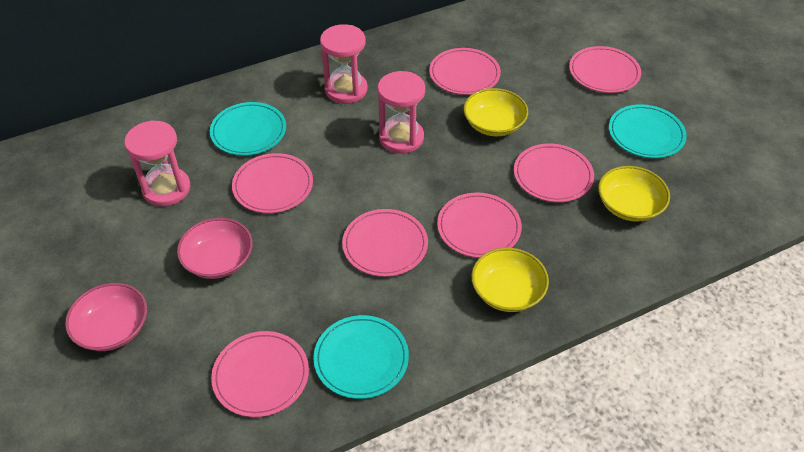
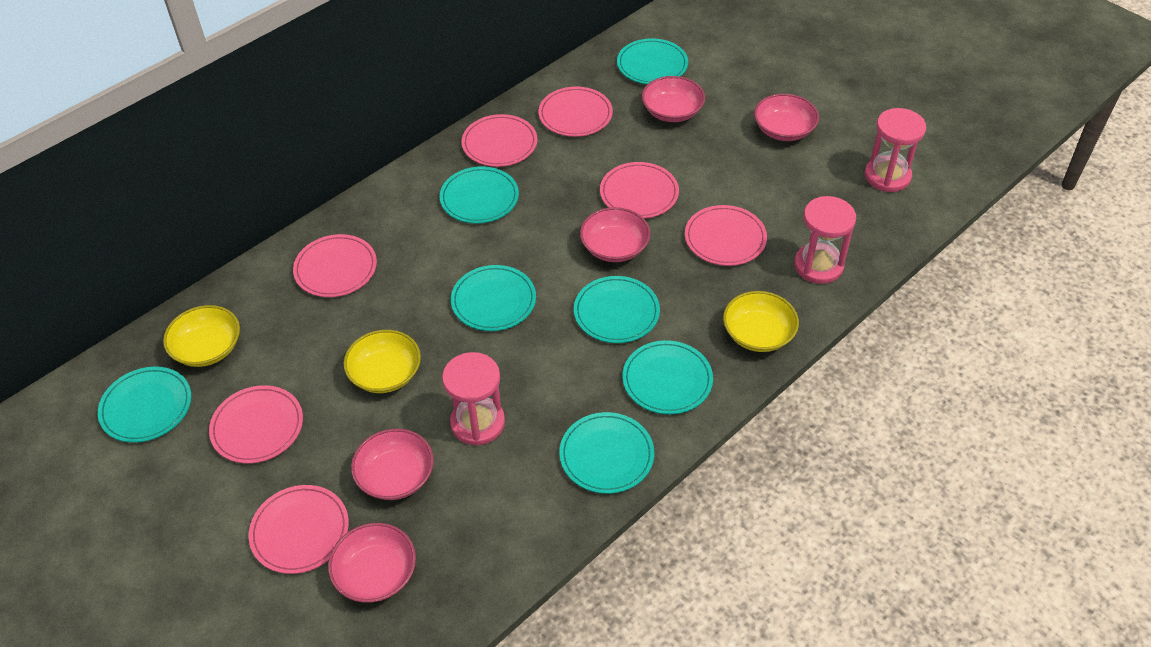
pink bowl: [65,283,147,351] [177,218,253,279] = 2 -> [328,523,416,603] [351,429,434,500] [580,207,650,262] [642,76,705,122] [754,94,819,141] = 5
turquoise plate: [210,102,286,156] [313,315,409,399] [609,104,687,158] = 3 -> [98,367,191,443] [440,166,519,223] [451,265,536,331] [559,412,654,494] [574,276,660,343] [617,38,688,84] [622,340,713,414] = 7

